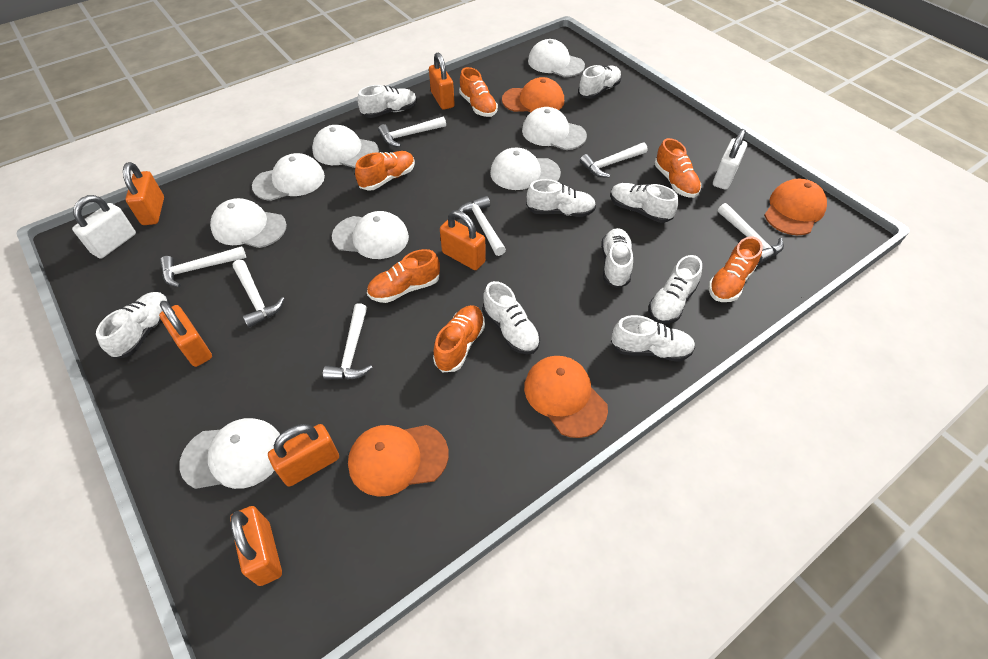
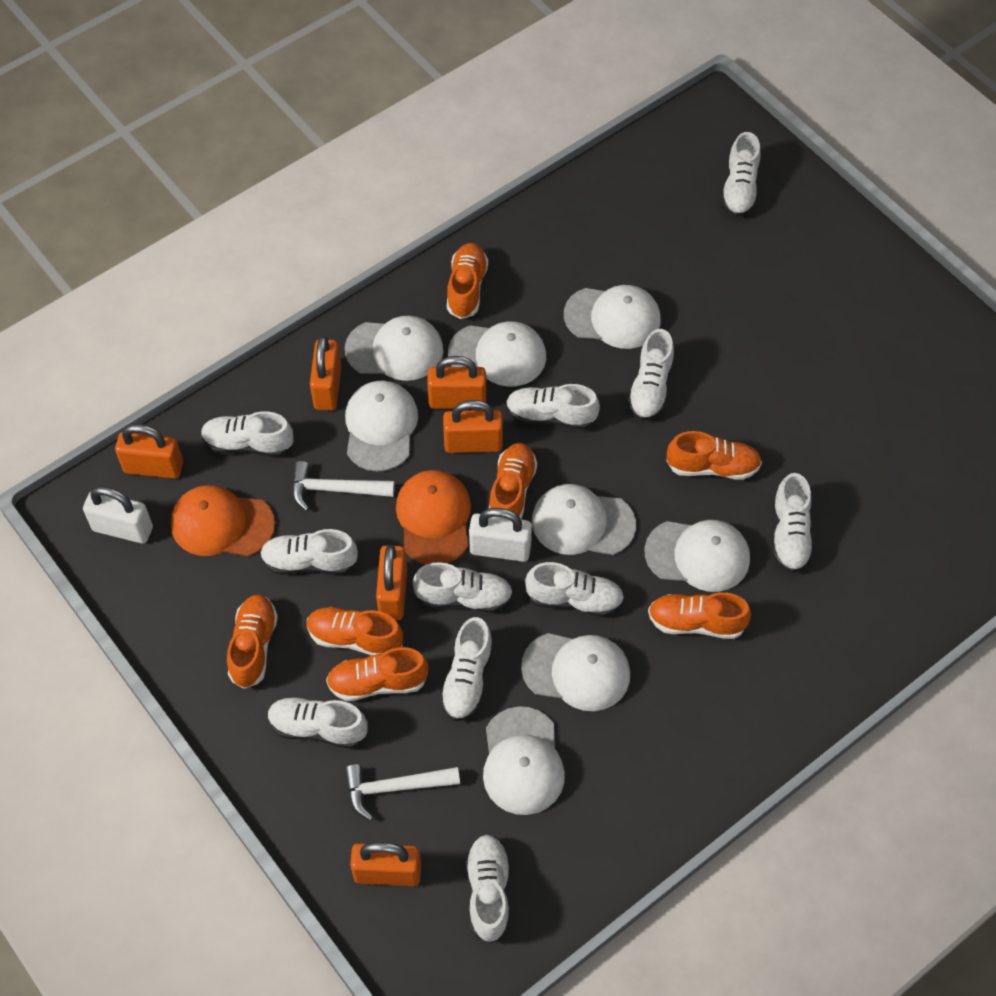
orange cap: [348,425,449,496] [502,77,564,112] [524,356,608,438] [764,179,827,235] = 4 -> [171,485,275,557] [396,470,471,565] = 2
orange shoe: [355,151,415,191] [367,249,440,303] [433,305,485,372] [459,67,498,117] [654,138,701,198] [708,237,763,302] = 6 -> [227,594,278,689] [307,607,403,656] [326,647,429,701] [447,243,488,319] [489,443,537,519] [648,592,751,639] [666,431,762,480] = 7
white hammer: [160,246,246,287] [233,260,285,328] [323,303,373,380] [378,116,446,147] [458,196,506,256] [580,143,647,177] [718,203,784,263] = 7 -> [292,461,395,511] [344,764,460,821] = 2
white shoe: [96,292,170,359] [357,85,417,118] [483,281,540,354] [526,179,596,217] [578,65,621,99] [601,228,633,288] [610,183,678,223] [611,315,695,362] [649,255,702,324] = 9 -> [201,411,294,457] [260,529,358,575] [268,697,368,749] [412,562,513,613] [440,617,493,721] [465,834,510,943] [506,384,600,430] [525,562,624,617] [628,329,674,421] [721,132,761,217] [772,473,814,573] = 11

